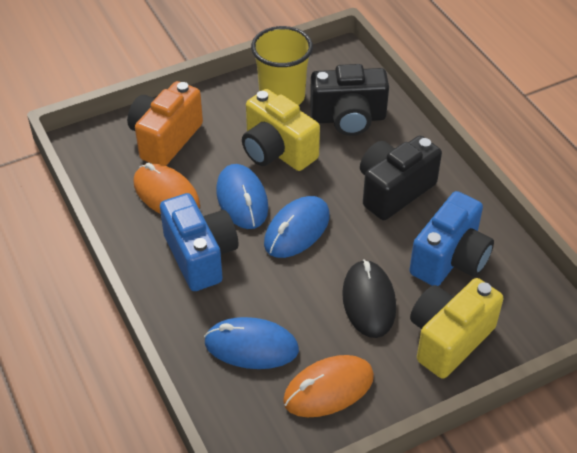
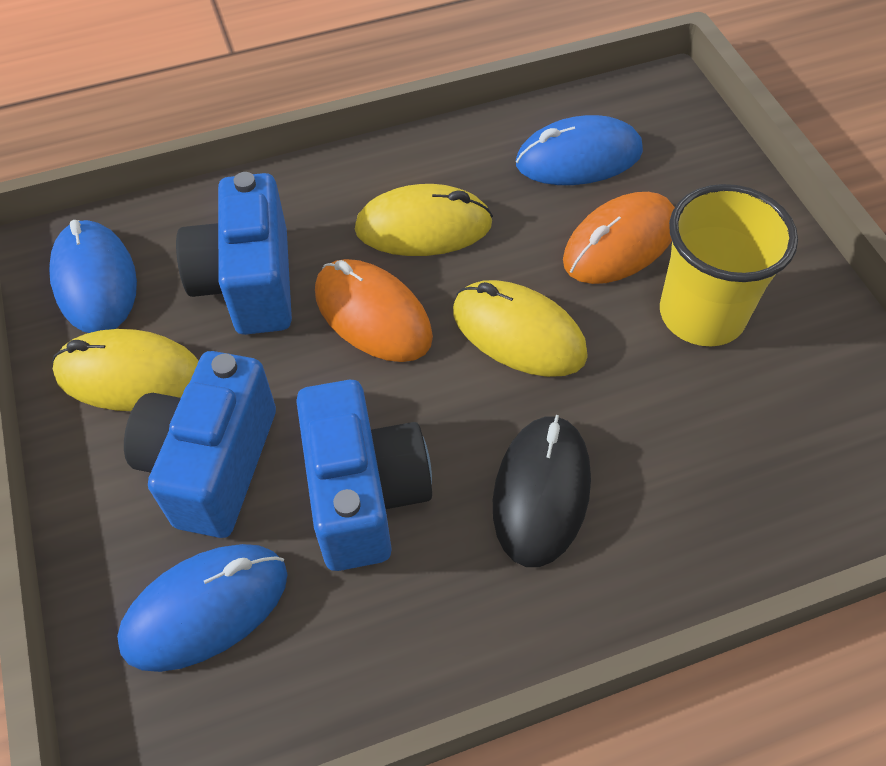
black camera: [310,64,389,136] [360,136,442,220] = 2 -> none = 0
blue camera: [160,193,238,291] [409,191,494,286] = 2 -> [124,351,276,538] [176,172,292,335] [296,380,432,571] = 3
orange camera: [127,81,203,166] = 1 -> none = 0
yellow camera: [242,89,320,171] [410,278,503,379] = 2 -> none = 0
yellow mouse: none = 0 -> [52,329,199,411] [355,184,493,256] [453,280,588,377] = 3

